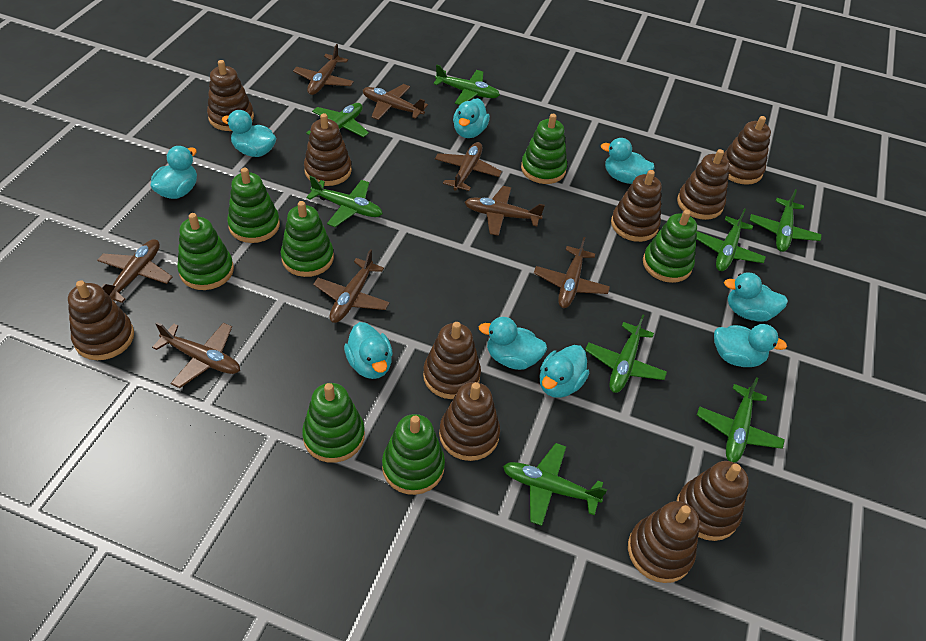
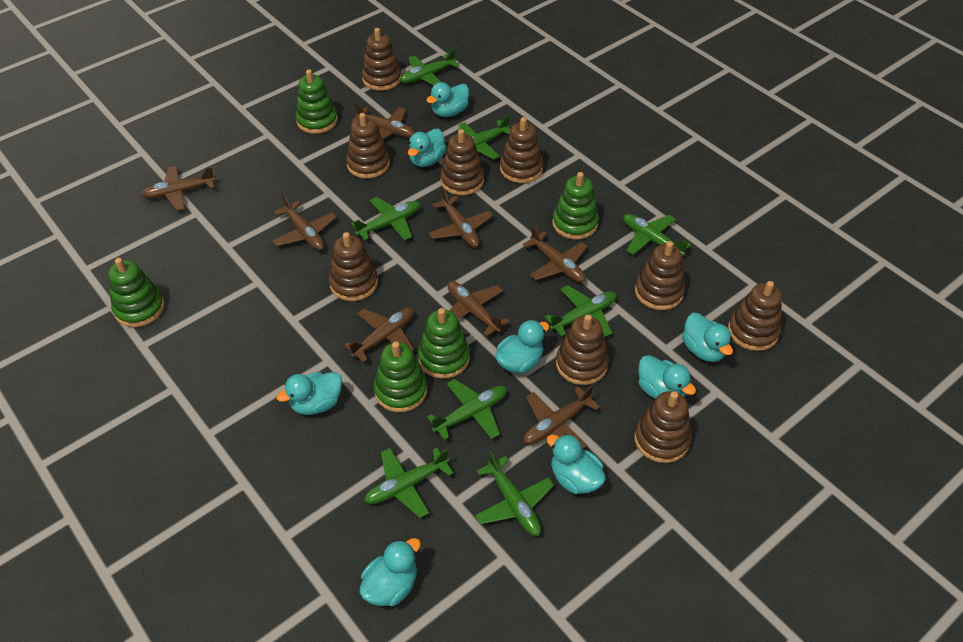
brown stacking toy: [68,280,134,360] [207,60,254,131] [304,113,352,186] [423,322,481,399] [439,382,500,461] [611,170,662,242] [628,501,700,583] [677,149,730,220] [677,461,749,541] [723,116,771,185] = 10 -> [329,232,378,301] [346,113,390,178] [362,28,401,91] [440,129,484,195] [500,117,543,183] [556,314,609,385] [634,391,691,463] [635,241,685,310] [728,281,782,351] = 9
green stacking toy: [177,213,234,290] [227,168,280,243] [281,201,334,277] [302,383,365,463] [382,414,445,495] [521,114,567,184] [643,210,697,283] = 7 -> [108,258,165,327] [295,69,338,134] [374,341,427,412] [418,308,470,379] [552,172,599,240] = 5
turquoise duck: [150,146,197,199] [222,110,276,157] [344,322,393,379] [453,98,490,138] [479,317,547,370] [539,345,589,398] [601,138,655,184] [714,324,787,367] [724,272,788,322] = 9 -> [276,372,342,415] [360,538,421,606] [408,129,447,167] [426,82,469,117] [496,320,549,373] [547,434,606,494] [638,355,696,399] [682,313,733,362] = 8

